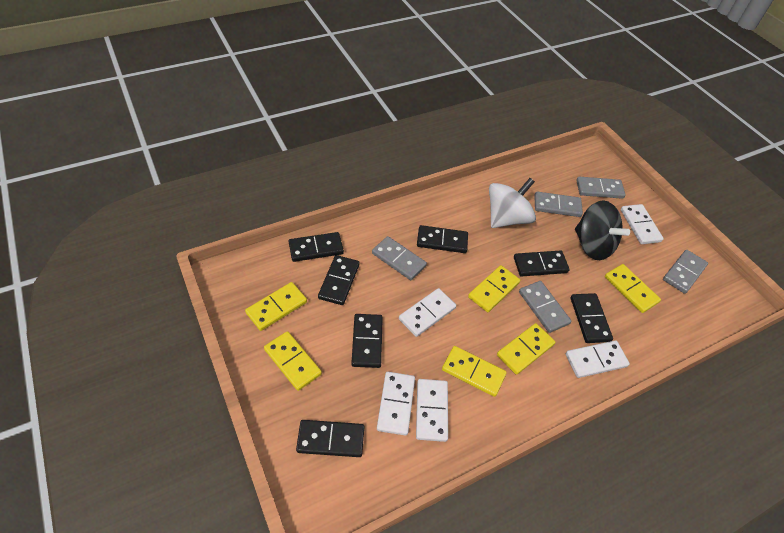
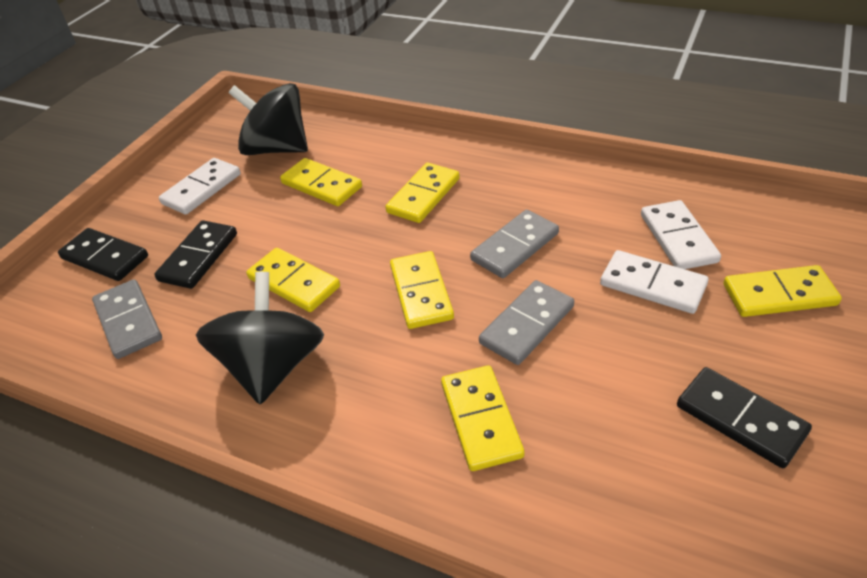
black domino: [289,232,344,262] [296,420,365,457] [318,255,360,305] [351,314,383,368] [417,225,468,253] [514,250,570,277] [571,293,613,343] = 7 -> [58,228,148,281] [154,220,237,289] [677,367,812,468] = 3
black spinning top: [575,200,630,260] = 1 -> [196,272,324,404] [229,83,308,155] = 2
grey domino: [372,236,427,280] [519,281,571,333] [534,191,583,217] [576,177,626,199] [663,250,708,294] = 5 -> [92,280,162,359] [470,210,559,278] [479,280,574,365] = 3
white domino: [377,372,415,436] [399,288,456,337] [416,379,448,442] [566,340,630,378] [621,204,664,244] = 5 -> [159,158,241,215] [600,250,708,314] [641,200,721,269] = 3
white spinning top: [489,178,536,228] = 1 -> none = 0

